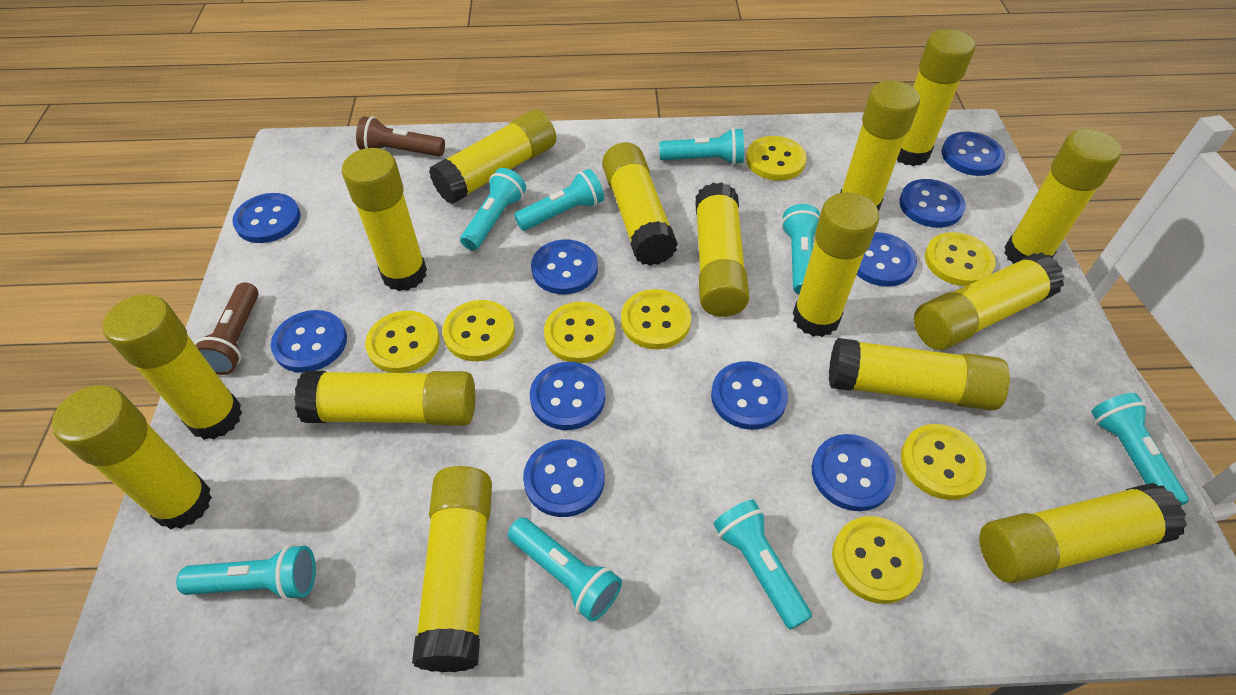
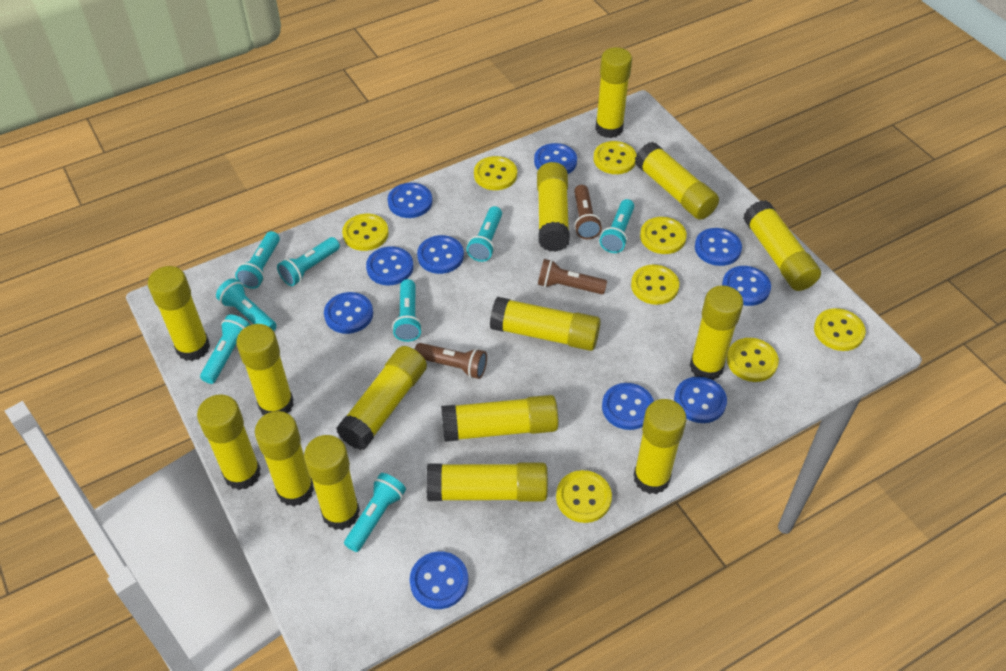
brown flashlight: [194,282,259,375] [356,116,445,156] = 2 -> [415,343,487,379] [538,259,607,294] [574,185,602,239] = 3

